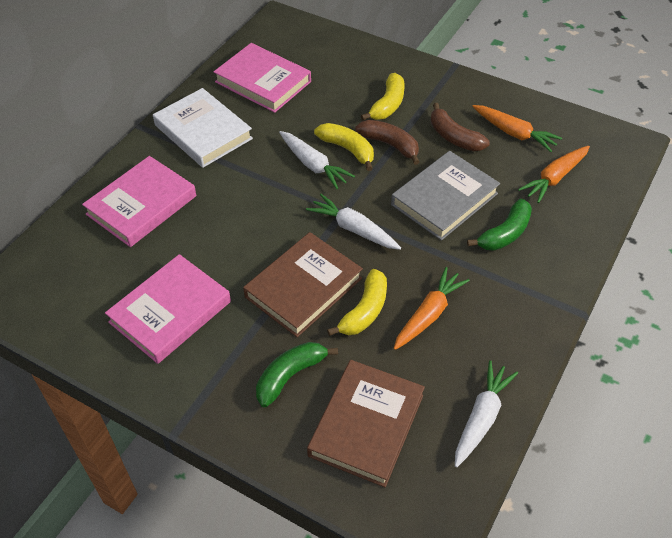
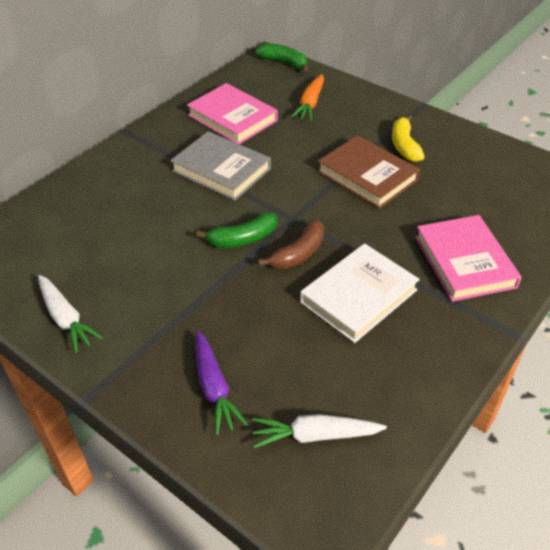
brown banana: [355,120,420,165] [431,103,490,151] = 2 -> [258,219,324,269] = 1
brown book: [243,232,363,337] [307,360,425,487] = 2 -> [318,135,420,209] = 1
orange carrot: [394,267,470,350] [472,105,562,152] [518,146,590,203] = 3 -> [291,74,324,121] = 1
pink book: [82,156,196,247] [105,254,231,364] [214,43,311,113] = 3 -> [187,83,278,144] [415,215,522,302] = 2
purple carrot: none = 0 -> [196,331,248,435] = 1
white carrot: [279,131,355,189] [306,194,401,250] [455,360,518,467] = 3 -> [38,275,103,353] [252,414,387,448] = 2
yellow banana: [314,123,374,171] [327,269,387,336] [361,73,404,120] = 3 -> [392,115,425,162] = 1

